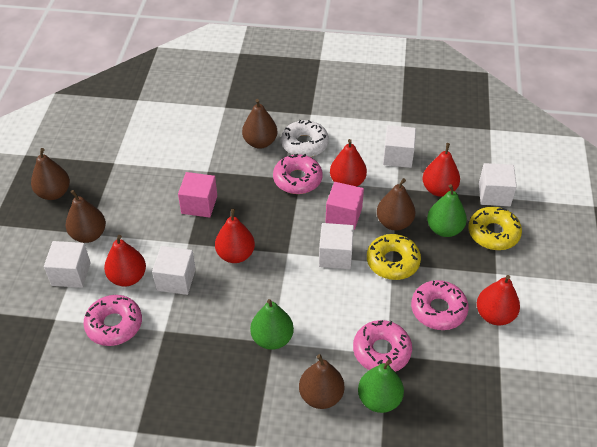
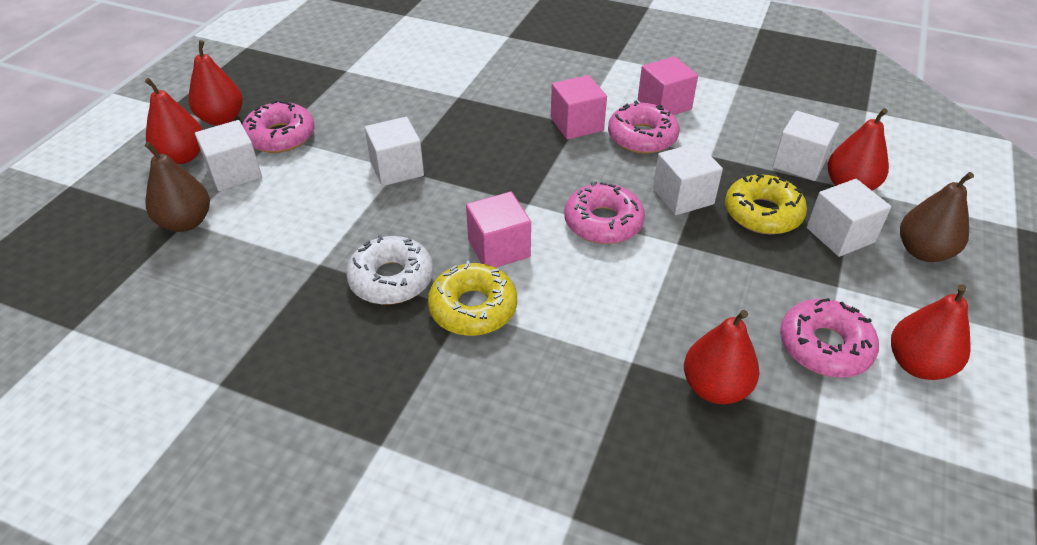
brown pear: [31,148,70,200] [66,190,106,243] [242,99,277,149] [299,354,344,409] [377,178,415,230] = 5 -> [145,142,210,232] [900,172,974,262] = 2
green pear: [250,299,294,350] [358,359,404,413] [427,184,467,237] = 3 -> none = 0
pink cube: [178,172,217,218] [325,182,364,230] = 2 -> [466,192,531,267] [551,75,607,139] [638,56,698,115] = 3

